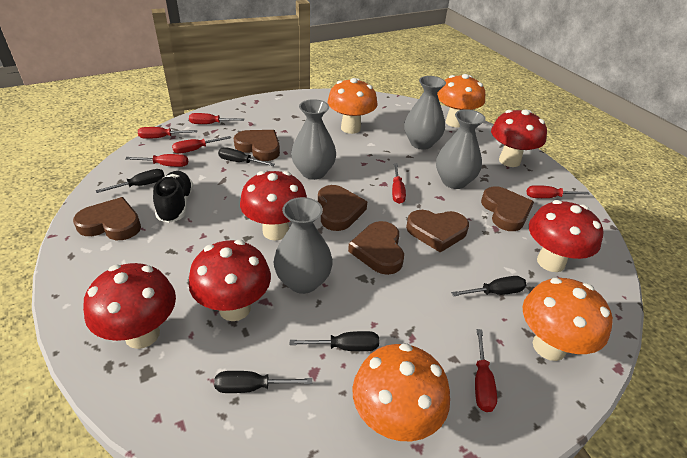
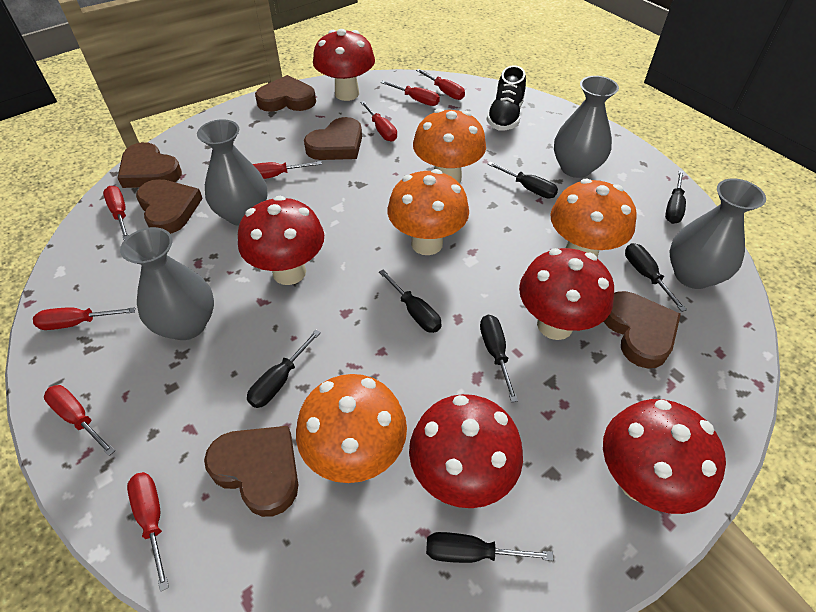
black screwdriver: [96,169,165,193] [214,371,312,393] [218,147,275,166] [290,331,379,351] [451,276,527,296] = 5 -> [247,330,321,408] [379,269,442,333] [426,532,553,563] [480,315,518,402] [488,162,558,199] [625,243,687,312] [665,170,686,224] = 7
red screwdriver: [125,154,188,167] [138,127,197,139] [172,136,231,154] [189,113,244,124] [392,164,406,204] [475,329,497,412] [527,185,590,198] = 7 -> [33,307,135,330] [44,385,115,456] [103,186,129,240] [127,472,169,591] [253,161,322,179] [361,101,397,142] [381,81,440,106] [416,69,465,100] = 8

